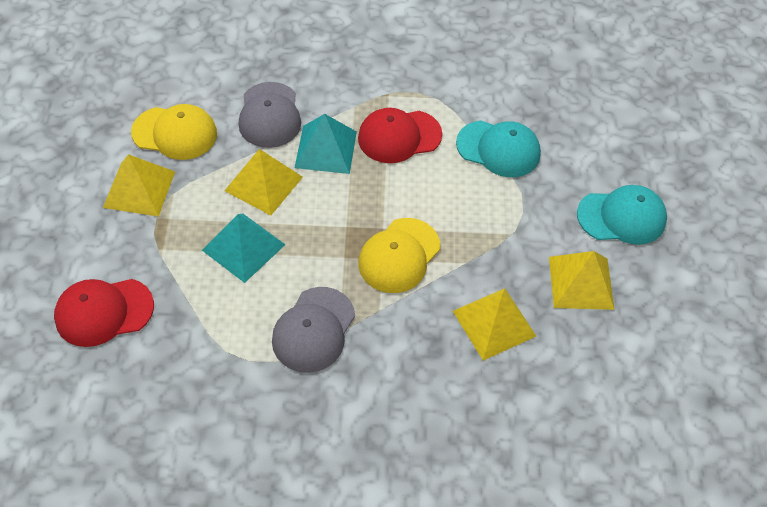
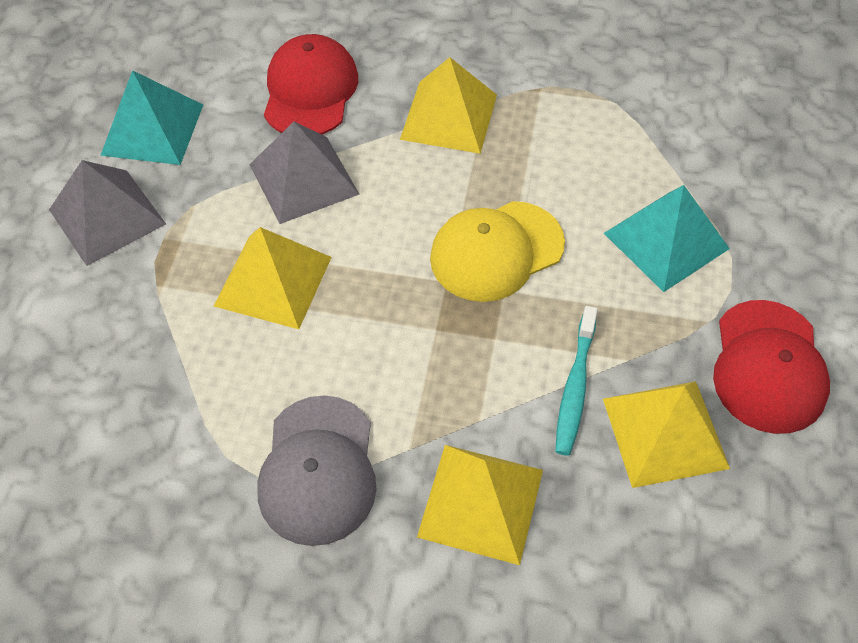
grey cap: [239,82,301,148] [272,287,355,373] = 2 -> [257,395,377,546] = 1
grey pyramid: none = 0 -> [49,160,166,266] [249,122,360,224] = 2
turquoise cap: [456,121,541,177] [577,185,667,245] = 2 -> none = 0
turquoise toothbrush: none = 0 -> [555,306,598,456] = 1
yellow cap: [131,104,217,160] [359,218,440,293] = 2 -> [430,201,565,302] = 1

